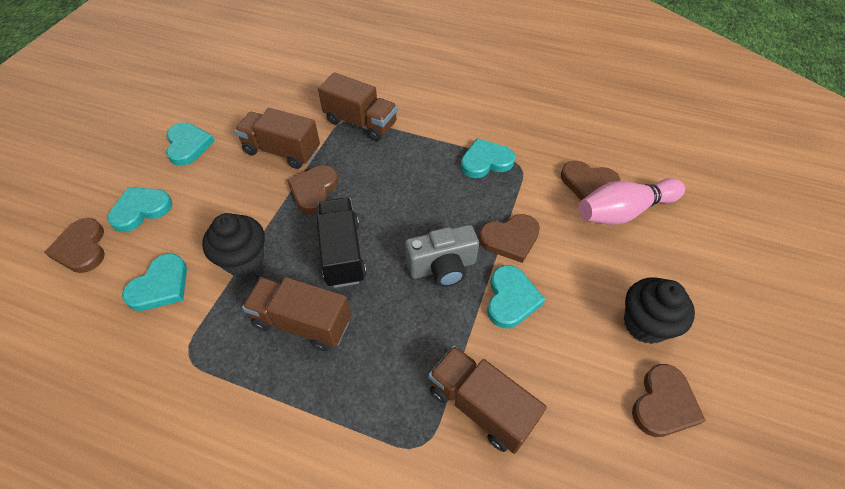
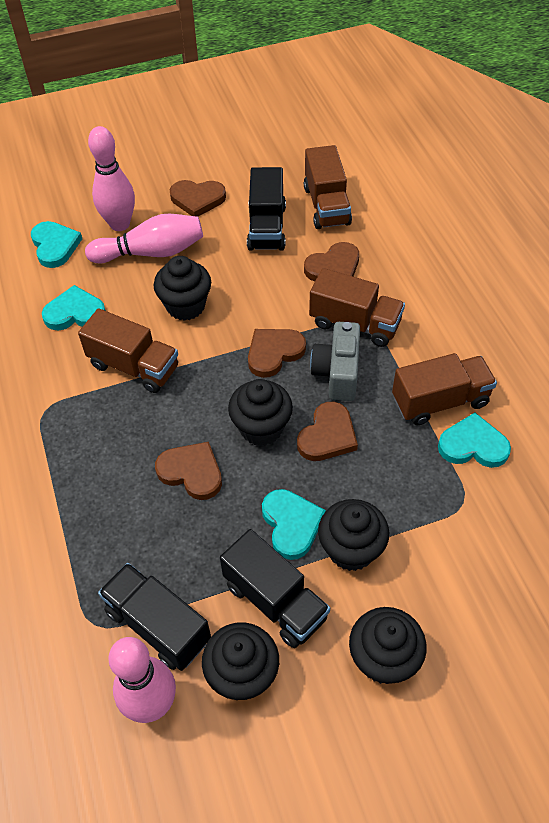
black cupcake: [202,213,265,276] [624,277,695,344] = 2 -> [153,256,211,321] [202,622,279,700] [228,379,293,446] [318,499,389,571] [349,607,427,684] = 5
black truck: [317,198,367,288] = 1 -> [98,563,211,671] [220,529,330,648] [247,167,286,251] = 3
pink bowling pin: [578,178,685,225] = 1 -> [85,214,203,264] [88,126,135,231] [108,637,176,723] = 3
turquoise heart: [107,187,173,232] [122,253,187,311] [166,122,215,166] [461,138,515,178] [487,265,545,328] = 5 -> [31,221,82,268] [42,285,106,330] [262,489,326,560] [438,413,511,468] = 4

